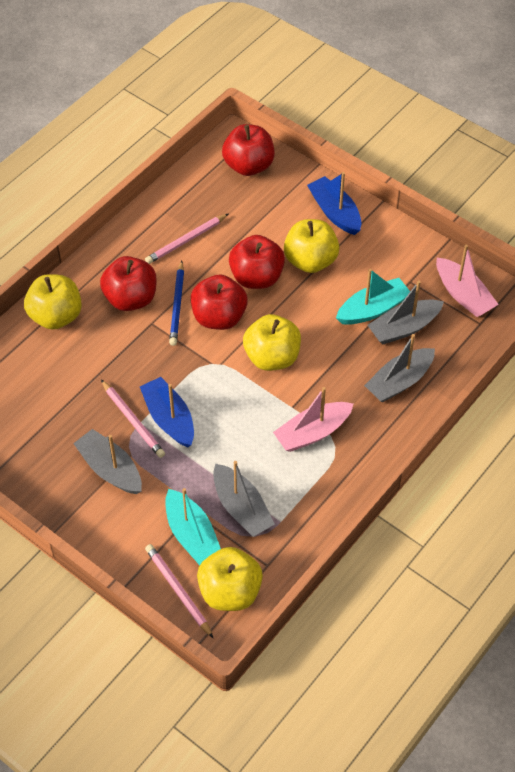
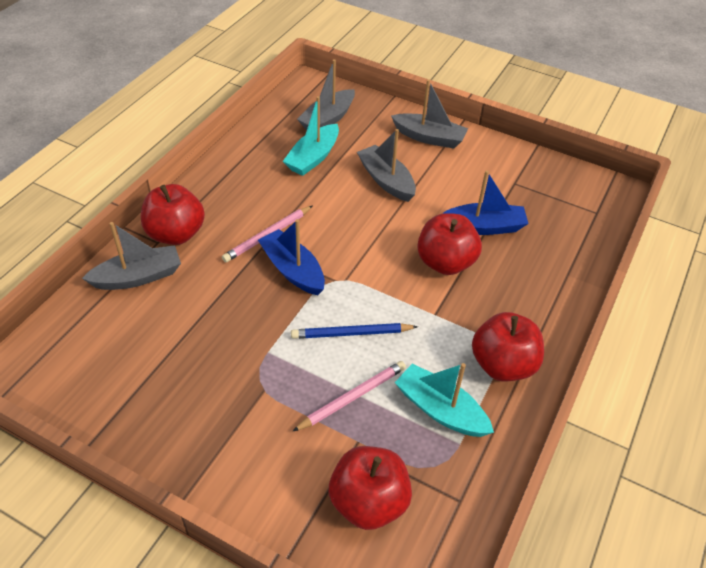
pink boat: [273,387,353,452] [436,245,499,317] = 2 -> none = 0
pink pencil: [101,380,165,458] [145,213,229,264] [145,544,213,638] = 3 -> [222,206,312,262] [293,361,406,431] = 2
yellow apple: [24,274,82,330] [197,547,263,611] [243,314,301,371] [284,219,339,273] = 4 -> none = 0

